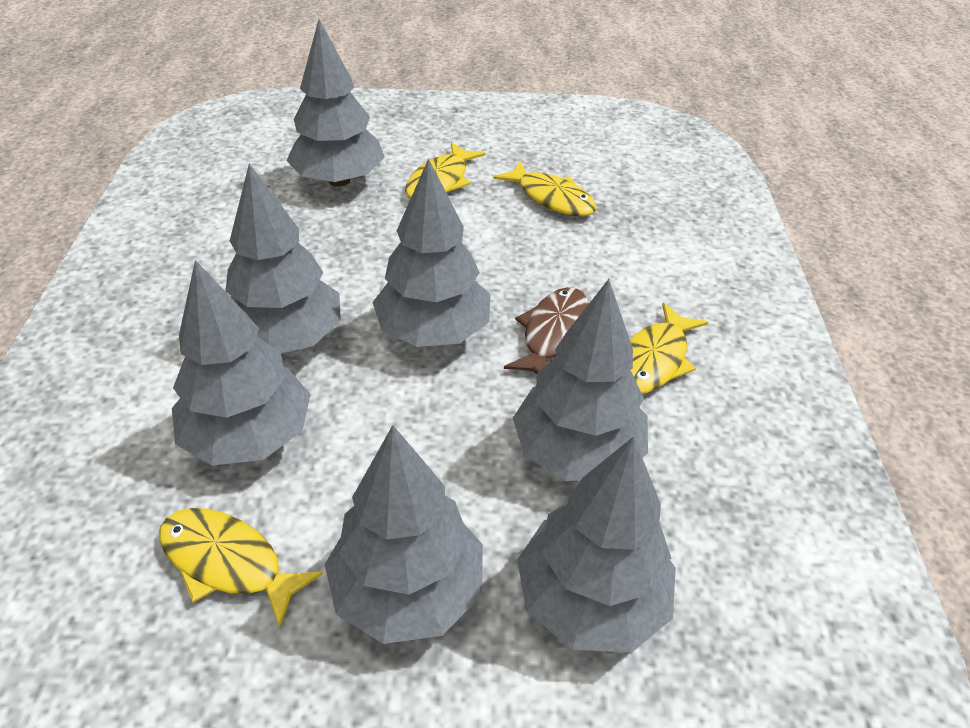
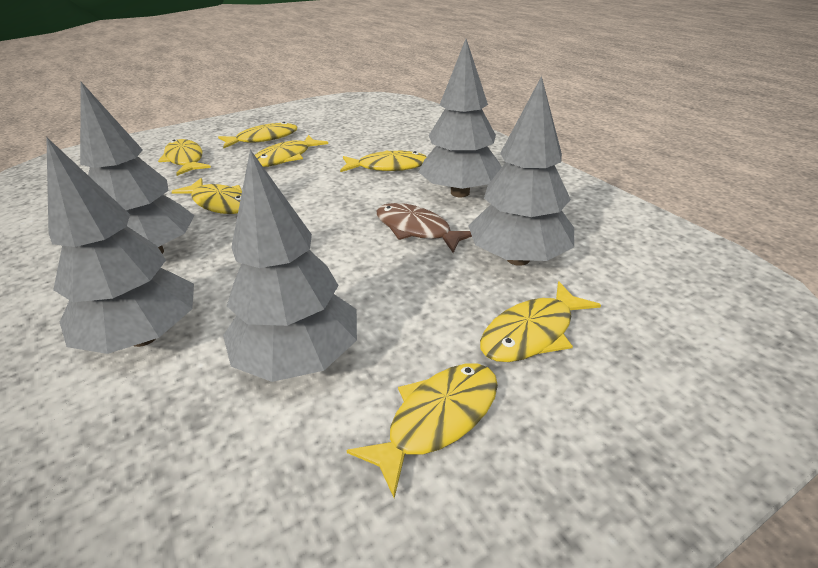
grey tree: [172,260,311,465] [226,164,341,353] [286,19,385,187] [325,425,483,644] [372,158,491,347] [513,279,648,481] [517,437,676,653] = 7 -> [46,137,194,354] [80,82,195,254] [223,150,357,382] [418,39,502,197] [468,76,574,266] = 5
yellow fish: [159,508,323,628] [405,142,485,199] [493,161,597,216] [630,303,708,394] = 4 -> [158,139,211,176] [171,178,242,214] [218,122,297,148] [255,135,328,167] [340,150,427,172] [346,364,498,498] [480,281,601,362] = 7

